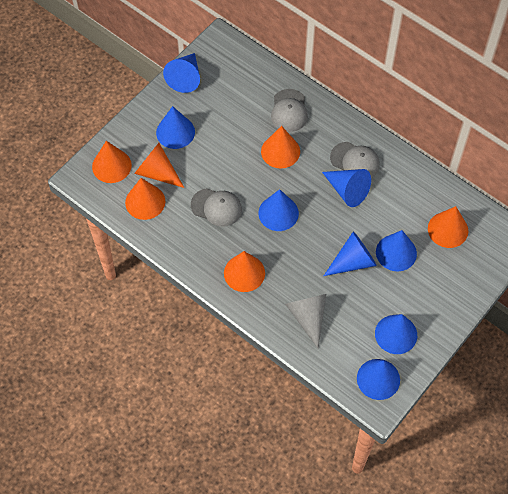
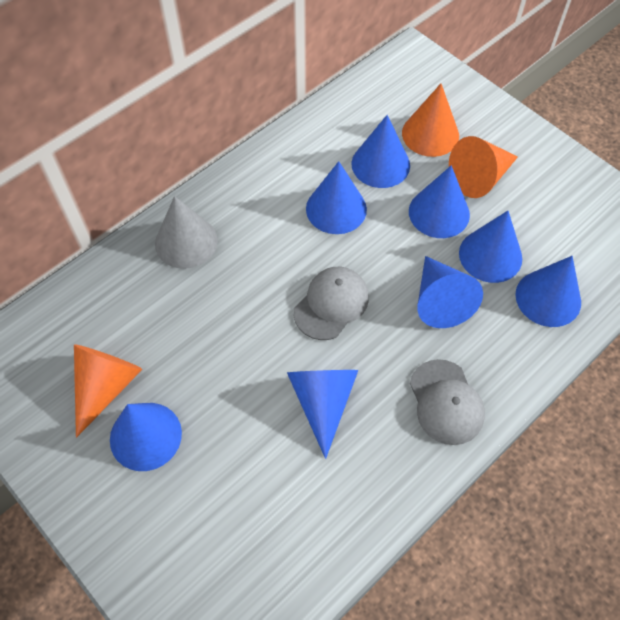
grey cap: [191,188,242,227] [271,89,308,132] [330,142,380,178] = 3 -> [294,267,369,340] [410,359,485,445] = 2
orange cone: [92,141,132,183] [125,178,165,220] [134,143,184,188] [224,251,265,292] [261,126,300,168] [428,206,468,248] = 6 -> [74,344,142,438] [402,84,459,157] [449,136,518,198] = 3

